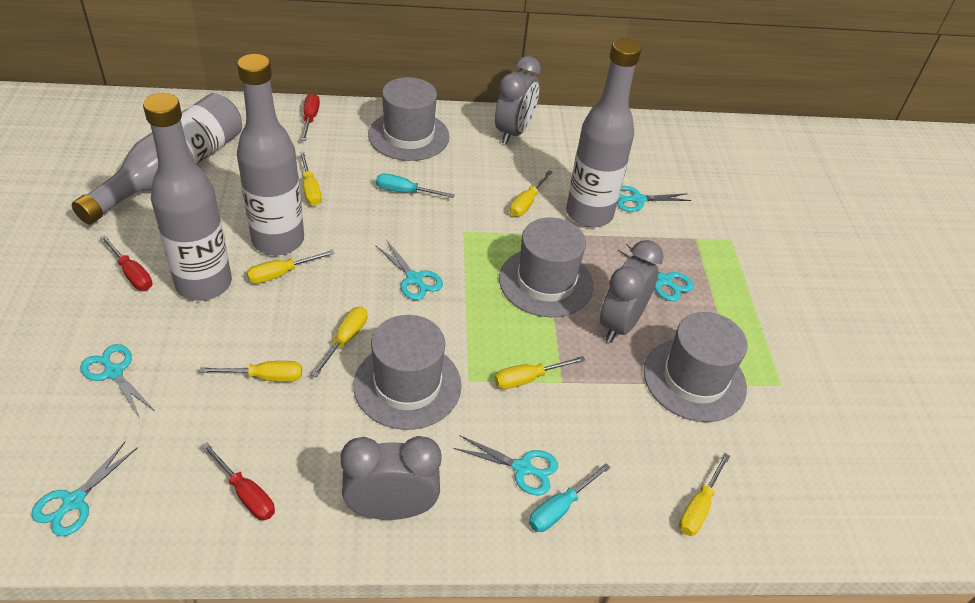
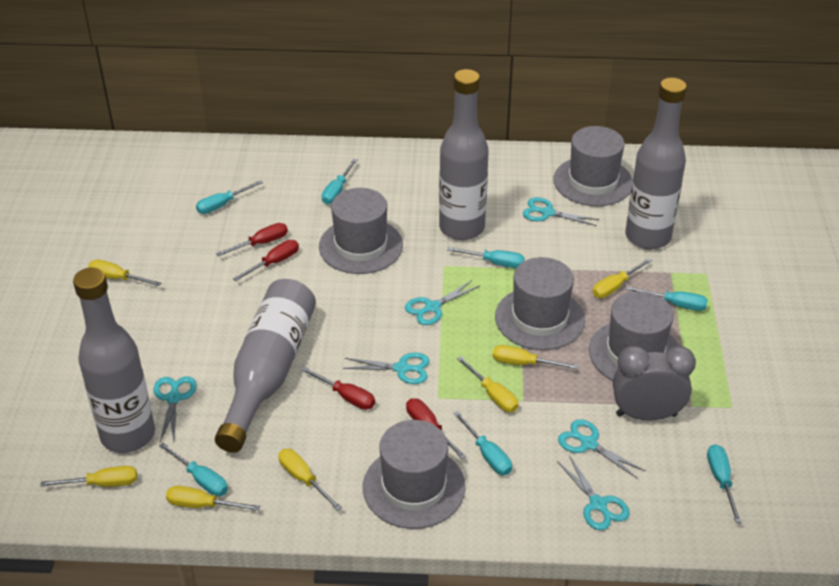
grey clock: [340,436,441,520] [495,56,541,144] [600,240,663,343] = 3 -> [613,346,696,421] = 1
grey hat: [353,315,462,430] [368,77,450,161] [499,218,593,317] [644,312,747,422] = 4 -> [319,188,403,274] [363,420,466,529] [495,257,585,350] [554,126,633,206] [589,291,679,381] = 5
red screwdriver: [100,235,152,291] [202,443,275,520] [301,93,320,141] = 3 -> [216,223,288,256] [233,240,299,281] [301,367,375,410] [406,398,466,459] = 4
turquoise screwdriver: [376,173,455,198] [529,463,611,532] = 2 -> [159,443,228,496] [196,180,263,214] [322,159,358,204] [447,247,524,268] [453,411,512,475] [626,286,708,311] [707,444,741,523] = 7

